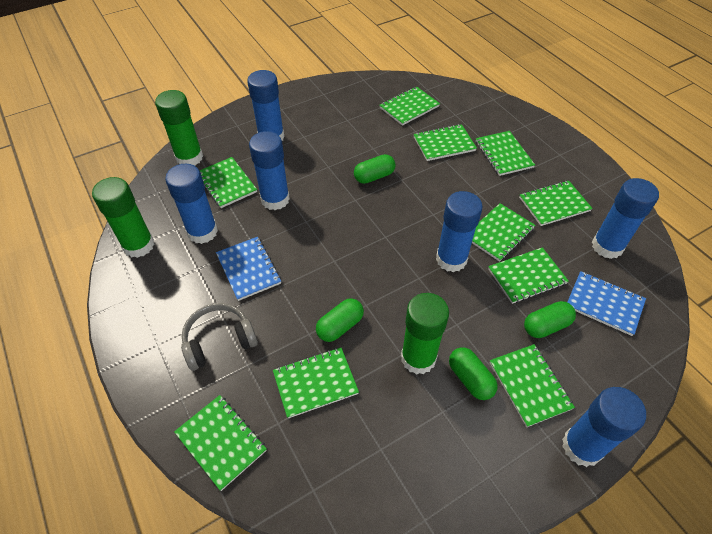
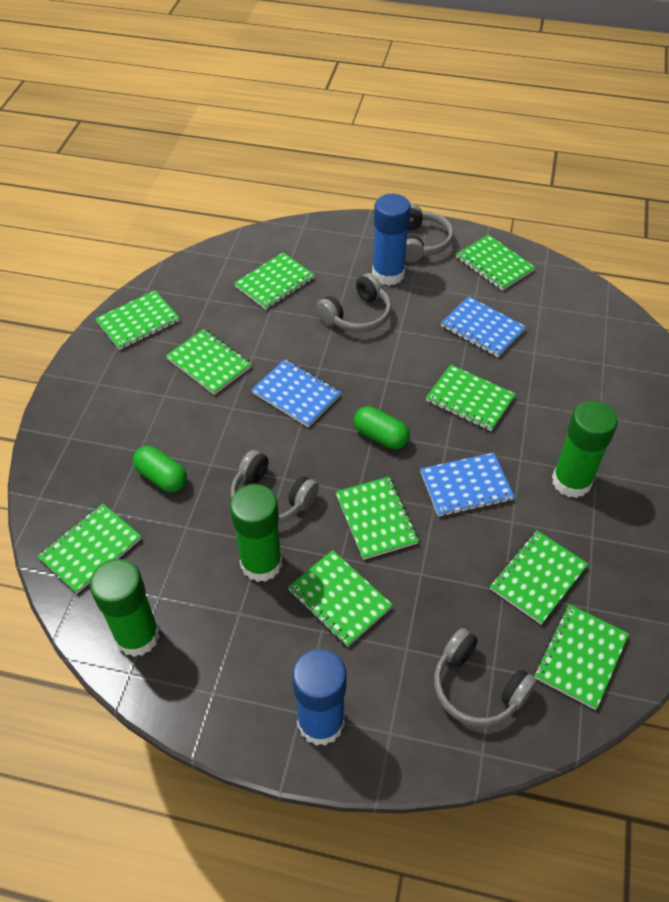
blue glue stick: [165,164,218,244] [247,70,284,141] [249,131,290,210] [436,191,483,272] [562,387,646,467] [592,178,659,259] = 6 -> [292,649,347,746] [372,194,411,286] = 2
blue notebook: [216,237,281,301] [567,271,646,336] = 2 -> [251,359,341,427] [420,453,515,517] [441,296,526,357] = 3
green capsule: [316,298,364,342] [354,154,395,184] [449,347,498,400] [524,301,576,338] = 4 -> [133,446,187,492] [354,406,410,449] = 2
grey headphones: [181,303,258,371] = 1 -> [231,450,319,524] [316,273,392,333] [405,204,454,263] [434,628,537,727] = 4

